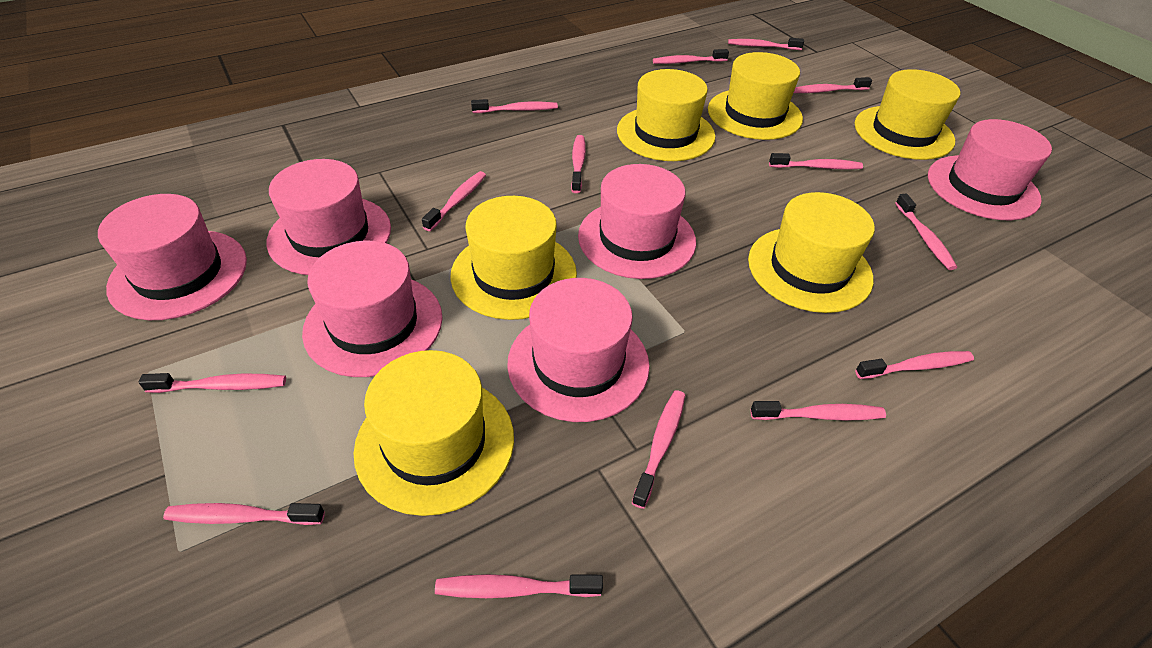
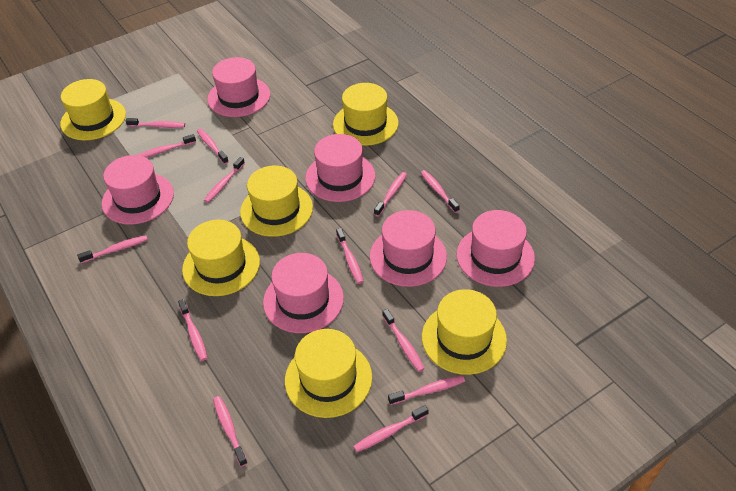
pink toothbrush: [139,373,286,393] [163,503,325,525] [422,171,486,231] [435,574,603,598] [471,99,558,113] [571,135,586,193] [632,390,685,509] [653,49,729,64] [728,38,804,50] [751,401,886,421] [769,153,863,170] [794,77,872,93] [855,351,974,379] [895,194,957,270] = 14 -> [77,235,148,263] [126,118,185,128] [138,134,196,158] [178,299,207,361] [197,128,229,164] [204,157,245,203] [213,396,248,467] [336,228,364,284] [353,405,429,452] [374,172,407,217] [382,309,425,372] [388,376,465,405] [421,170,460,213] = 13

